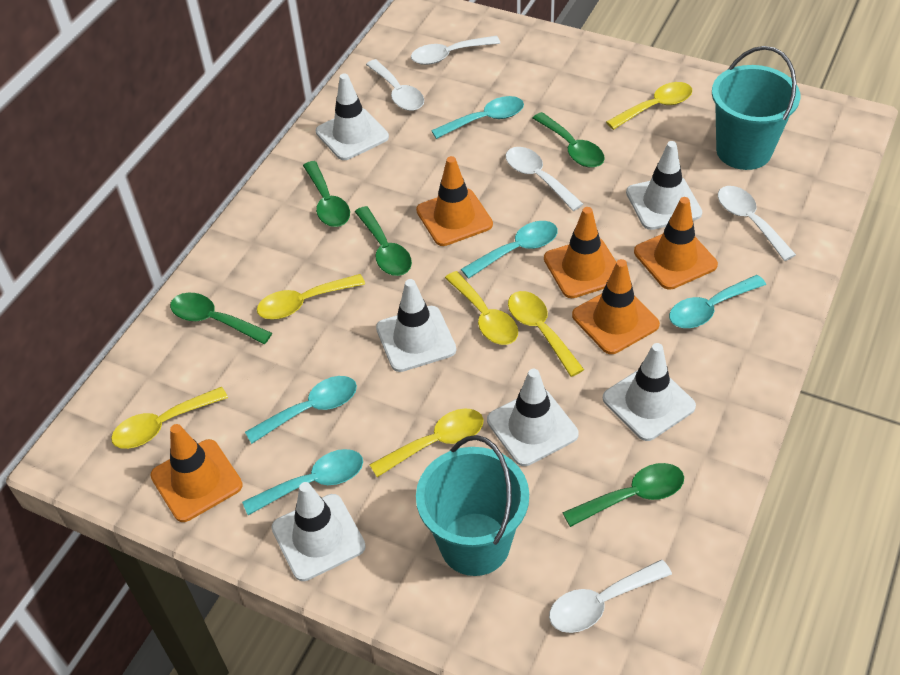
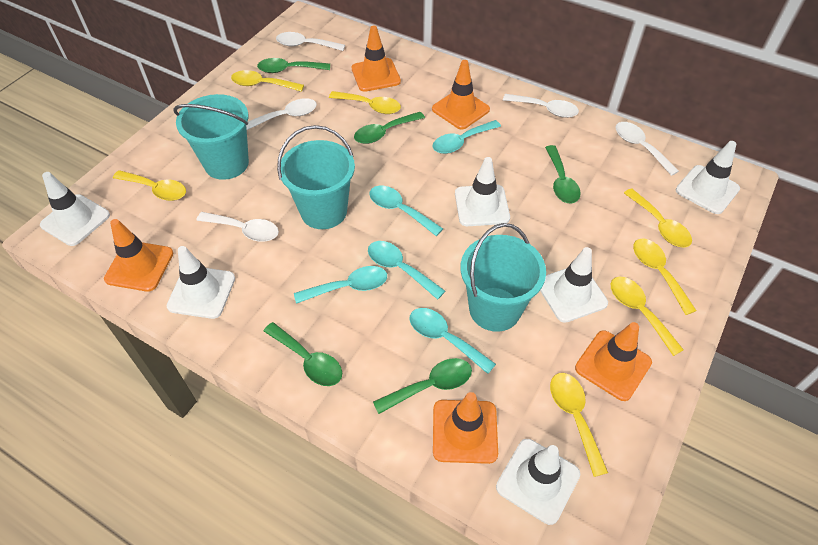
turquoise bucket: [416,435,529,576] [712,46,800,170] = 2 -> [173,94,249,180] [277,125,355,229] [460,223,546,332] = 3
yellow spoon: [111,387,228,449] [257,274,365,319] [369,408,484,477] [445,271,518,345] [508,291,584,377] [606,82,692,130] = 6 -> [113,170,186,201] [231,70,304,92] [329,91,401,114] [550,373,608,477] [611,277,684,356] [624,188,692,248] [633,238,697,315] = 7

